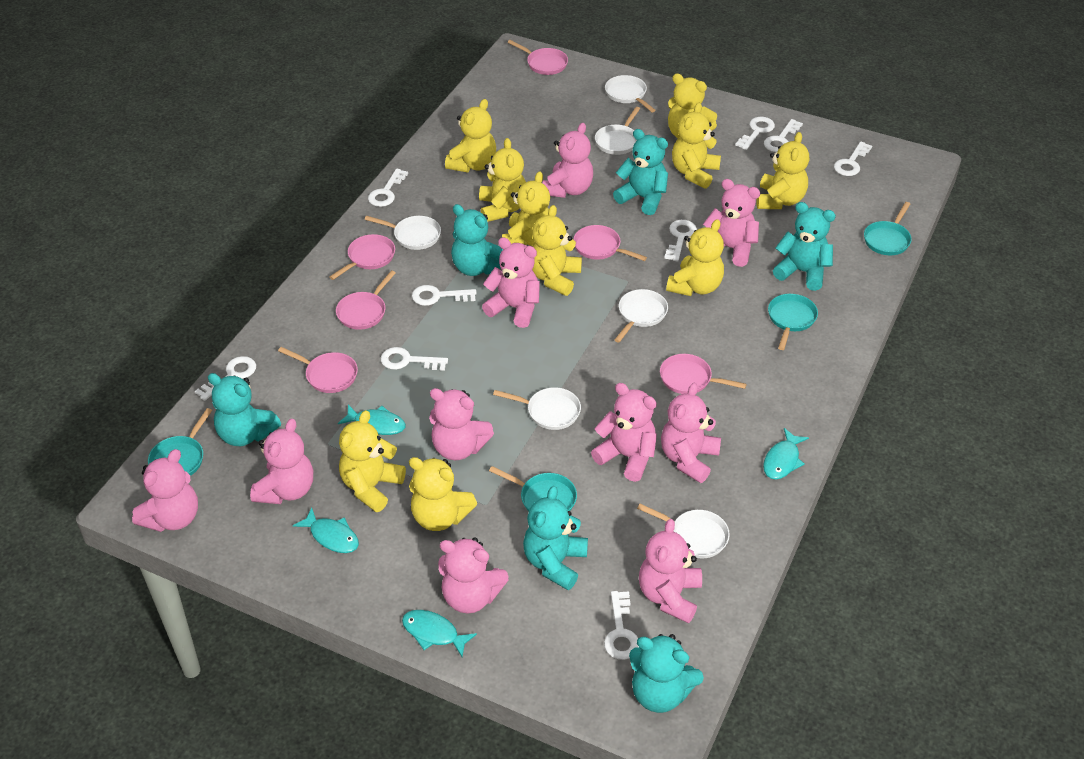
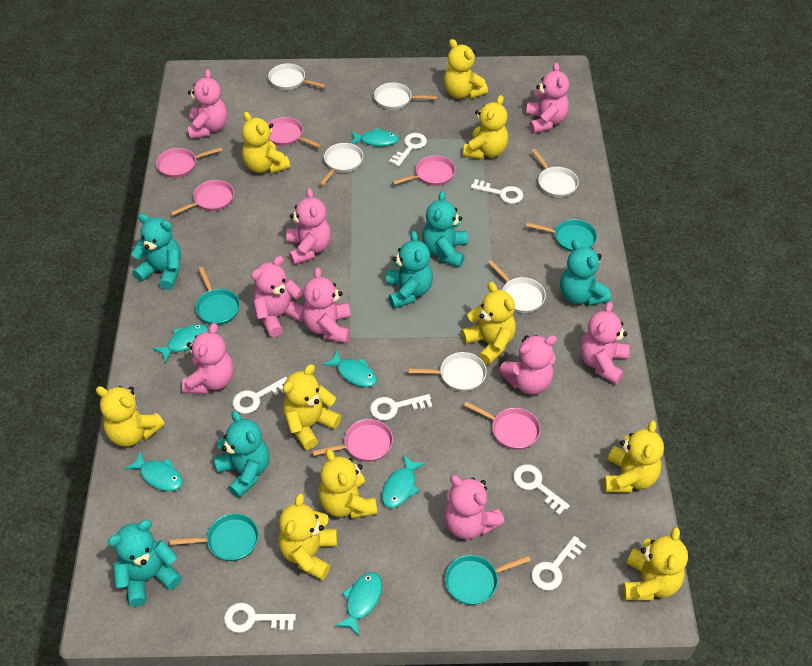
pink teddy bear: [132,449,198,532] [250,419,313,504] [429,388,494,460] [438,538,509,614] [482,237,540,328] [543,123,593,198] [591,383,657,482] [639,519,702,623] [661,383,721,483] [703,179,760,267] = 10 -> [182,323,234,394] [187,69,227,139] [251,256,303,337] [286,188,331,265] [302,267,351,343] [444,475,505,539] [498,335,557,394] [526,62,569,133] [580,302,629,384] = 9
turquoise fish: [293,507,359,553] [338,405,406,435] [402,610,477,657] [763,428,809,480] = 4 -> [124,451,183,491] [153,324,208,363] [322,350,377,387] [335,572,382,637] [351,128,399,146] [382,454,426,508] = 6
white key: [195,356,256,401] [368,169,408,207] [381,347,448,371] [412,285,477,306] [604,591,639,660] [664,220,697,262] [735,117,775,150] [764,119,803,152] [834,141,872,176] = 9 -> [224,603,296,633] [233,377,287,414] [370,394,432,420] [389,133,427,167] [471,179,523,204] [513,464,570,515] [531,536,586,590] = 7

